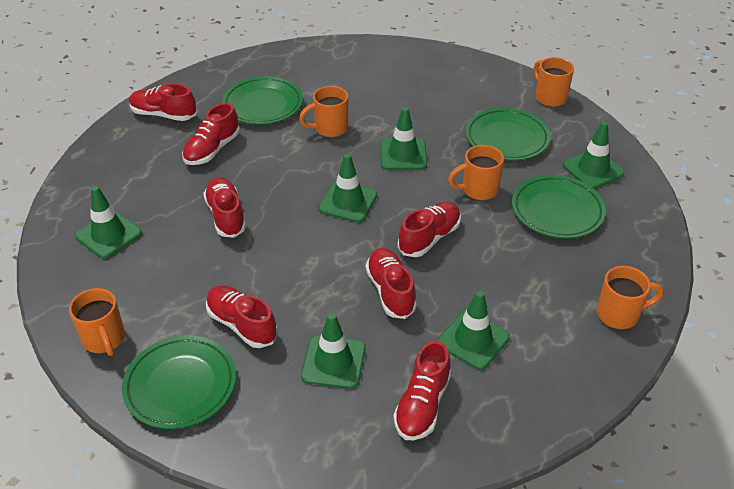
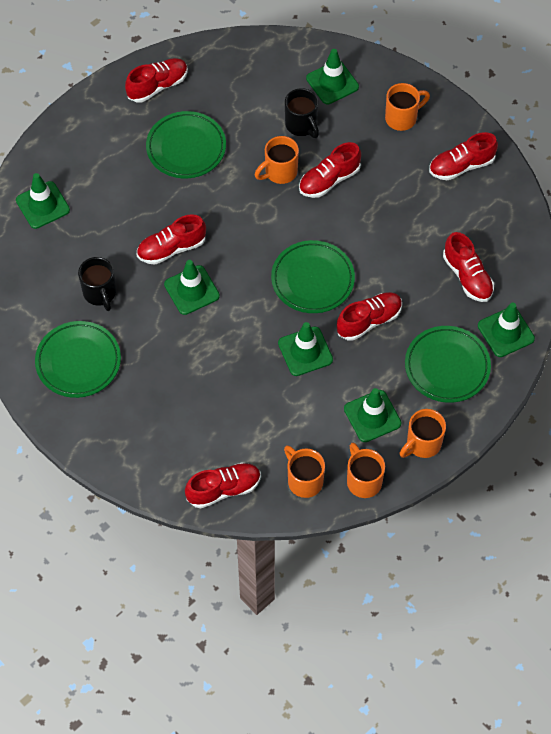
black mug: none = 0 -> [78,257,116,311] [285,88,319,138] = 2

